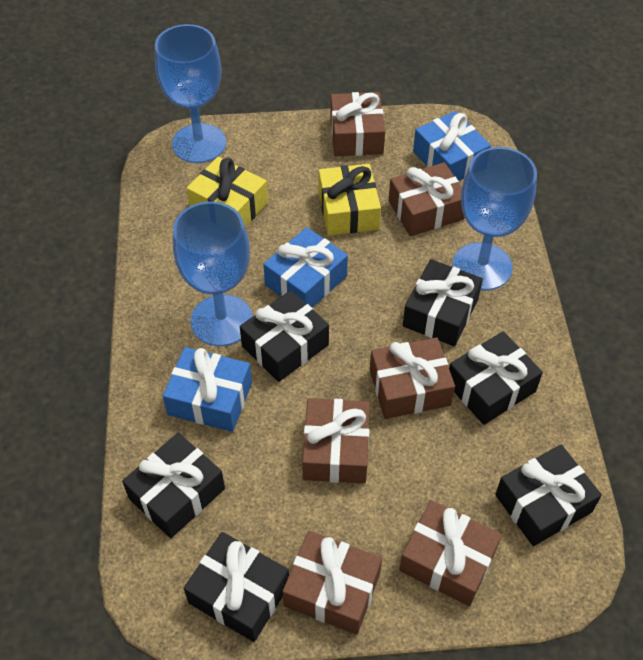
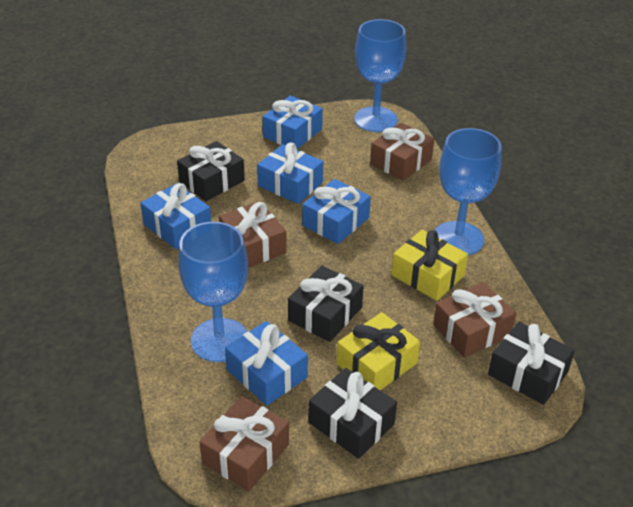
black gift: [122,433,225,538] [184,532,289,642] [240,290,329,382] [403,259,483,346] [449,331,543,425] [495,445,602,546] = 6 -> [177,141,245,201] [288,266,364,342] [308,368,397,459] [488,322,575,405] = 4
blue gift: [163,347,252,432] [263,227,348,308] [413,111,491,181] = 3 -> [140,183,211,249] [225,321,308,406] [257,142,323,204] [262,96,323,149] [302,179,371,244] = 5
brown gift: [282,531,382,635] [302,398,370,484] [331,92,385,156] [370,337,455,419] [389,162,465,236] [399,500,502,606] = 6 -> [199,396,289,491] [219,201,287,268] [370,123,434,181] [433,282,516,358] = 4

